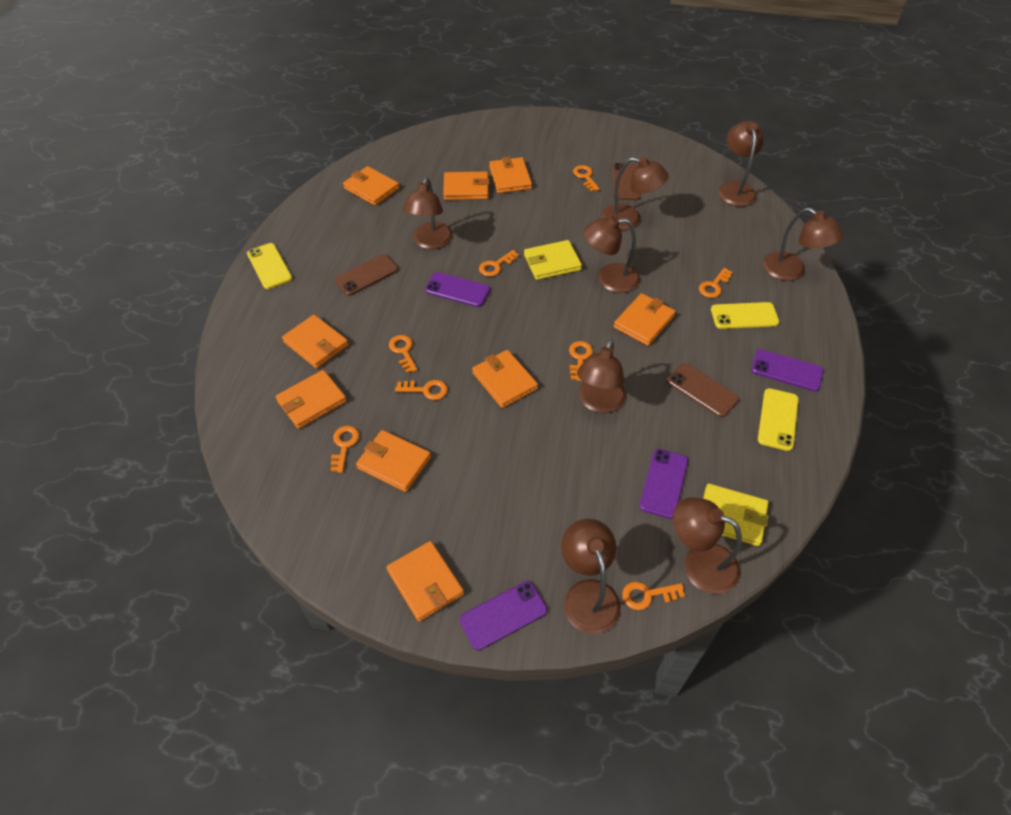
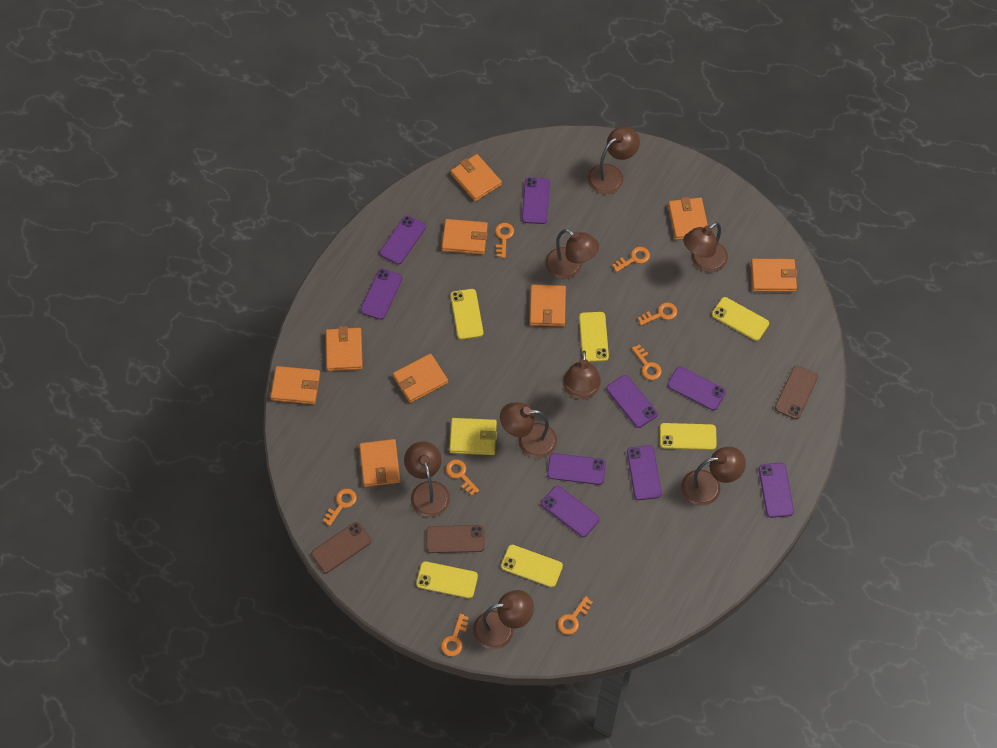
purple phone: [425,272,490,307] [460,581,547,650] [639,449,688,519] [751,349,823,391] = 4 -> [360,269,402,320] [379,215,426,265] [522,177,550,224] [541,486,600,537] [547,453,606,485] [606,375,658,428] [627,445,662,500] [667,366,726,410] [759,463,794,518] = 9
yellow phone: [247,243,292,289] [711,302,779,329] [758,388,799,451] = 3 -> [416,561,478,598] [451,289,483,340] [501,545,563,587] [579,312,609,362] [660,423,717,450] [712,297,769,341] = 6
yellow wallet: [524,240,582,280] [703,483,769,546] = 2 -> [449,418,497,455] = 1

